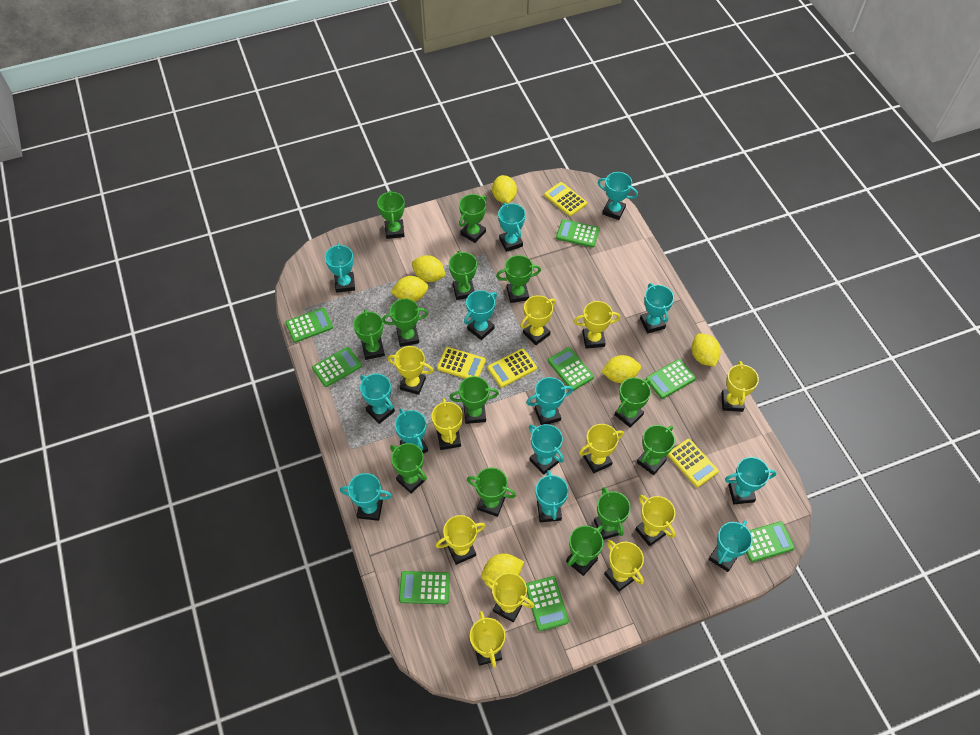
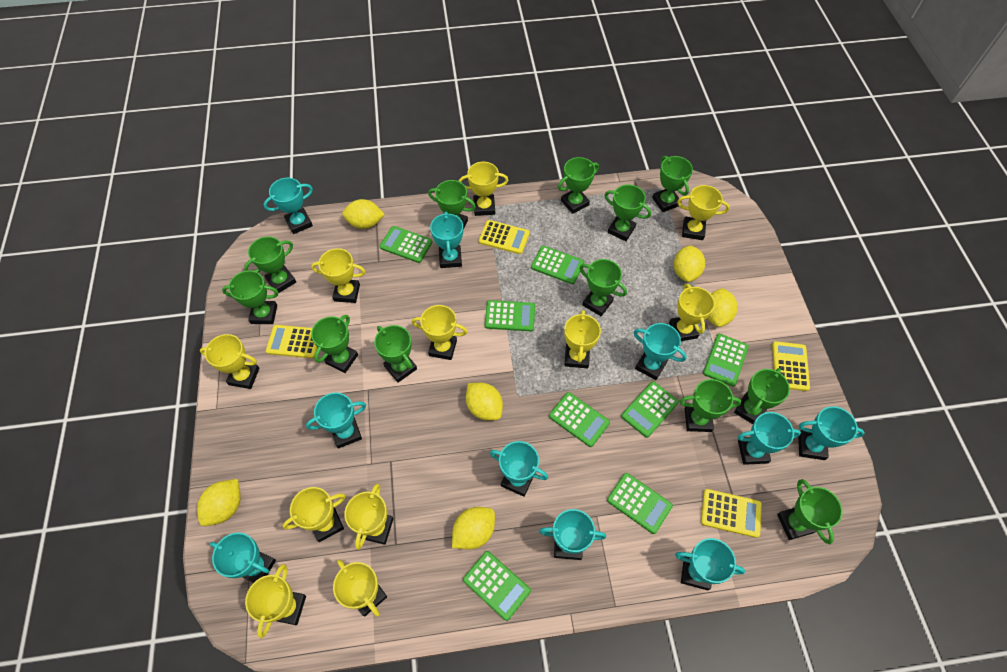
green trophy: [353,309,385,360] [377,190,405,239] [382,299,428,347] [390,443,427,493] [449,250,477,300] [450,376,499,424] [459,194,487,243] [467,468,516,517] [496,255,541,303] [566,525,603,576] [594,487,631,540] [615,377,651,428] [637,425,675,475] = 13 -> [222,270,279,324] [244,236,296,293] [311,315,358,373] [374,325,417,383] [428,180,476,230] [558,157,599,214] [579,259,627,316] [604,185,651,241] [652,156,693,212] [679,379,741,432] [734,368,790,424] [777,479,843,544] = 12
turquoise trophy: [325,243,355,293] [340,473,392,521] [360,374,395,424] [395,409,428,454] [464,290,497,340] [498,203,526,252] [526,377,573,425] [529,424,564,475] [536,470,569,522] [597,172,638,220] [640,283,674,334] [708,521,753,572] [725,457,776,504] = 13 -> [210,533,276,583] [264,178,313,234] [306,393,366,449] [430,212,463,268] [490,441,548,497] [539,509,606,560] [633,323,687,380] [675,538,745,590] [738,412,801,465] [798,406,865,460] = 10

